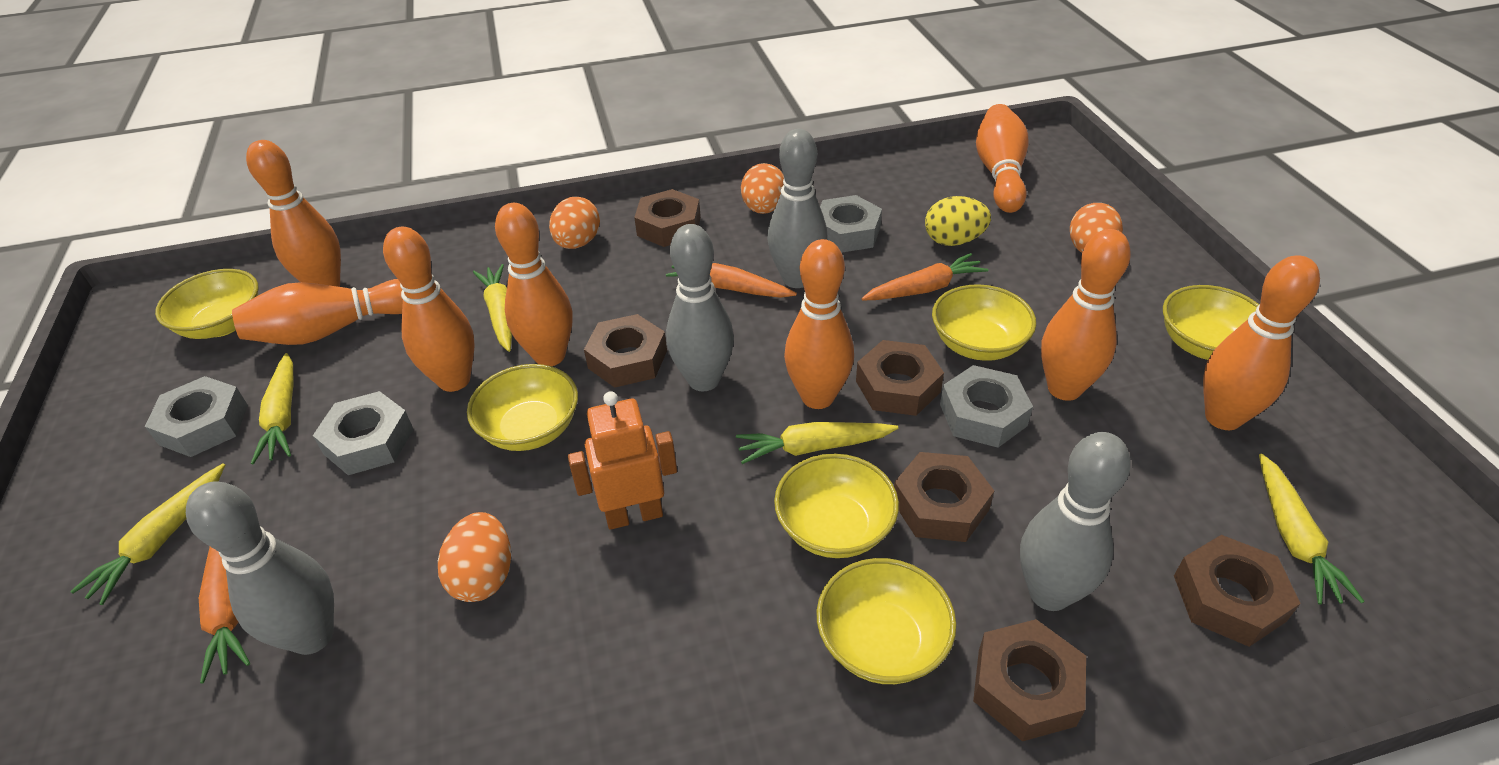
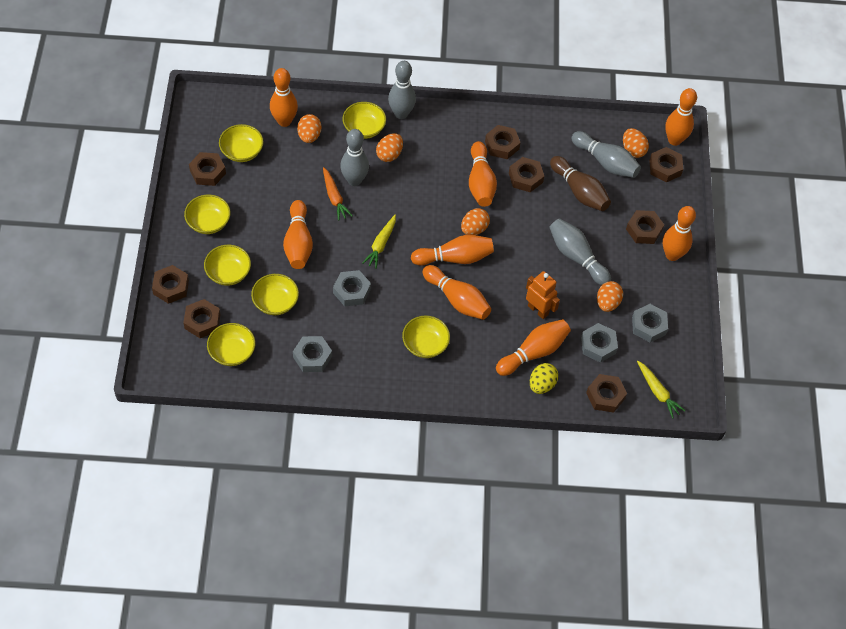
brown bowling pin: none = 0 -> [550,156,611,211] = 1
brown nut: [584,314,667,388] [634,189,701,247] [856,340,944,416] [894,452,994,542] [973,619,1086,741] [1174,535,1301,647] = 6 -> [152,265,189,304] [183,299,221,338] [189,152,226,186] [485,125,521,159] [509,157,544,192] [586,374,627,413] [626,210,664,244] [649,147,683,182] = 8
orange carrot: [199,547,250,684] [666,263,797,298] [862,253,988,301] = 3 -> [323,167,352,221] = 1
orange egg: [438,512,511,602] [549,197,600,249] [741,163,784,214] [1070,203,1123,253] = 4 -> [297,114,321,143] [376,133,403,162] [461,208,490,235] [597,281,623,312] [623,128,649,158] = 5
yellow bowl: [155,269,259,339] [467,364,578,451] [774,454,899,558] [817,558,956,684] [932,284,1036,361] [1163,285,1259,360] = 6 -> [184,195,231,234] [204,245,251,286] [207,323,255,366] [219,124,263,162] [251,274,299,315] [343,102,386,139] [402,315,450,358] = 7
yellow carrot: [70,463,225,605] [251,353,294,464] [473,264,512,352] [736,422,898,464] [1259,453,1365,605] = 5 -> [362,215,396,269] [637,361,685,419] = 2

